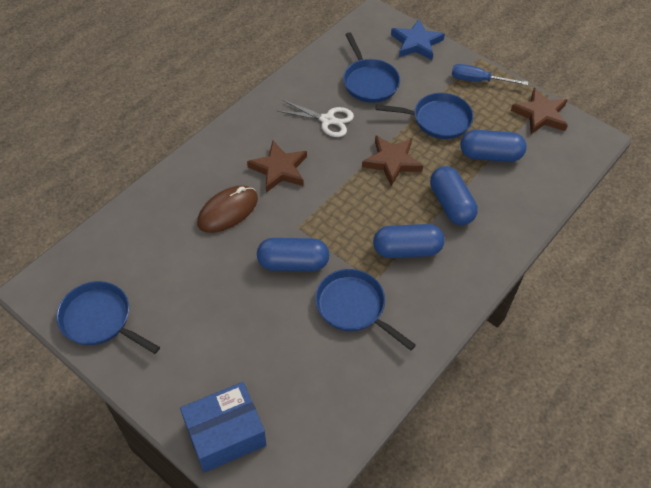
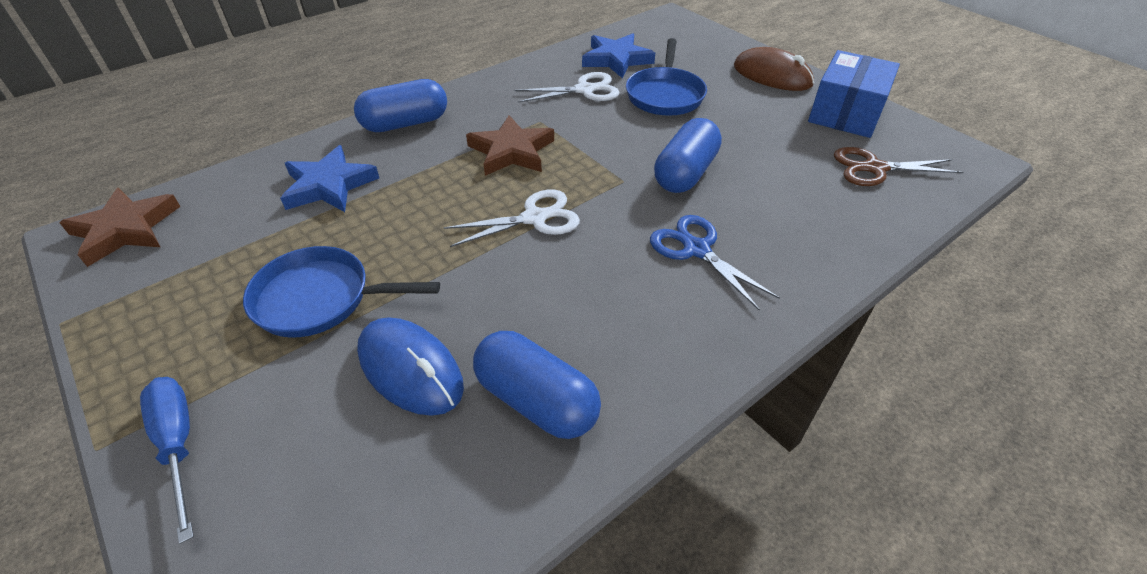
blue capsule: [257,238,329,271] [373,224,445,258] [430,166,478,225] [460,130,527,162] = 4 -> [354,79,447,132] [473,331,601,439] [654,118,722,193] = 3
blue mouse: none = 0 -> [357,317,464,416] = 1
blue pan: [57,281,160,354] [315,269,416,351] [343,32,400,103] [376,93,474,139] = 4 -> [243,246,440,338] [626,38,707,116] = 2
blue scissors: none = 0 -> [650,215,780,311] = 1
blue star: [391,19,445,60] = 1 -> [280,145,379,212] [582,33,655,78] = 2
brown scissors: none = 0 -> [834,147,963,186] = 1
brown star: [247,141,307,193] [362,135,423,186] [511,87,568,134] = 3 -> [59,188,181,267] [466,115,554,176] = 2
white scissors: [278,100,354,137] = 1 -> [444,189,580,247] [515,72,620,103] = 2

